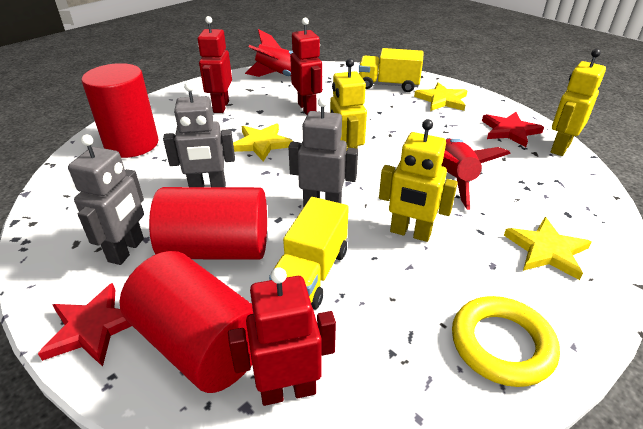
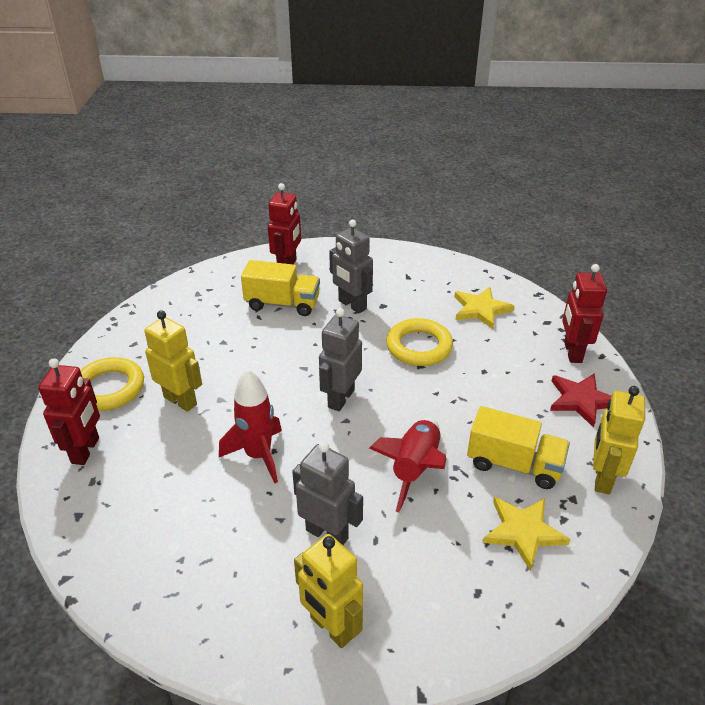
red cylinder: [82,63,159,158] [119,251,253,393] [149,187,267,260] = 3 -> none = 0
red star: [38,283,132,367] [482,112,544,147] = 2 -> [550,373,611,428] = 1
yellow ring: [452,296,560,387] = 1 -> [80,357,144,411] [386,318,453,366] = 2
yellow star: [233,123,293,162] [414,82,467,111] [504,217,591,280] = 3 -> [455,287,514,329] [483,497,571,571] = 2

